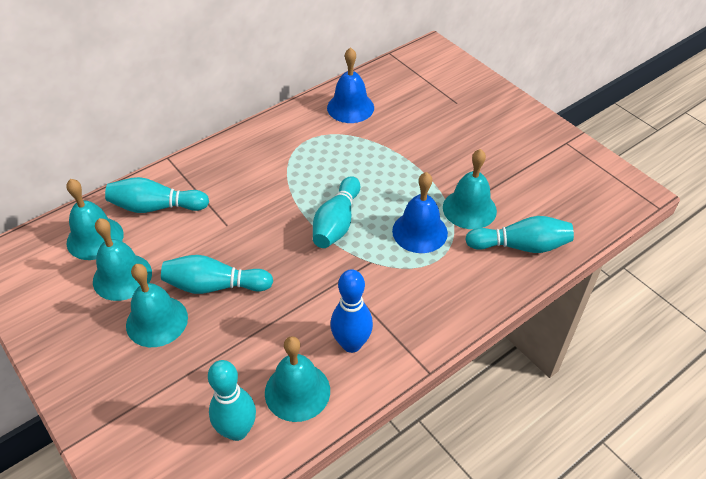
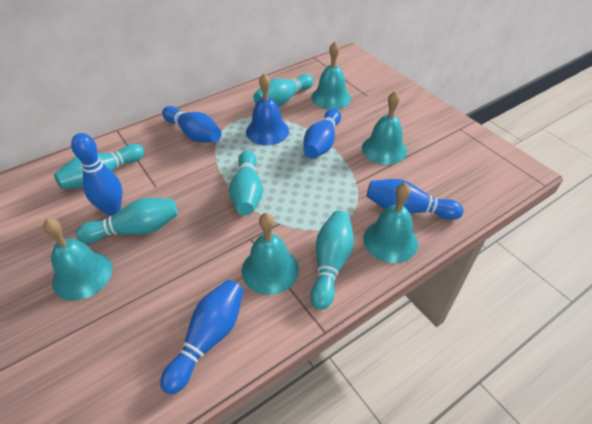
blue bell: [327,47,374,123] [392,172,448,253] = 2 -> [246,73,289,145] = 1
blue bowling pin: [331,269,373,353] = 1 -> [71,133,122,215] [160,280,244,394] [162,106,221,143] [304,108,341,158] [366,179,463,220] = 5

